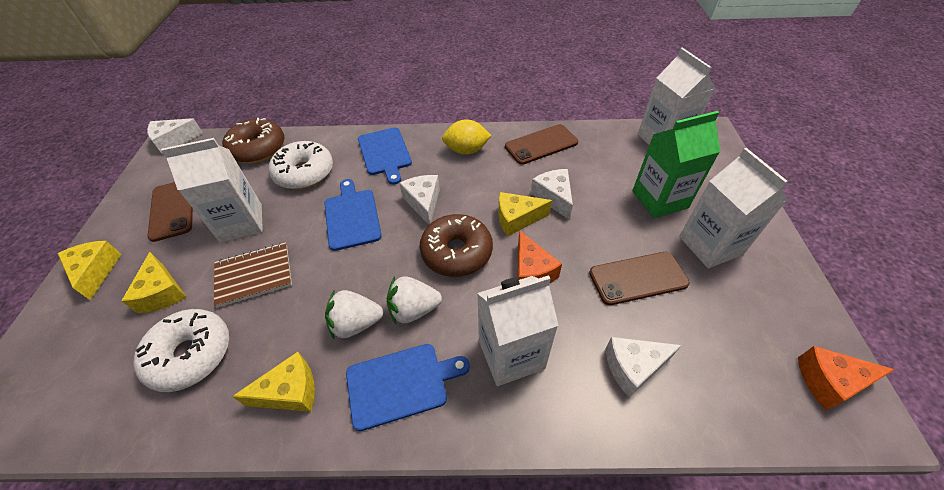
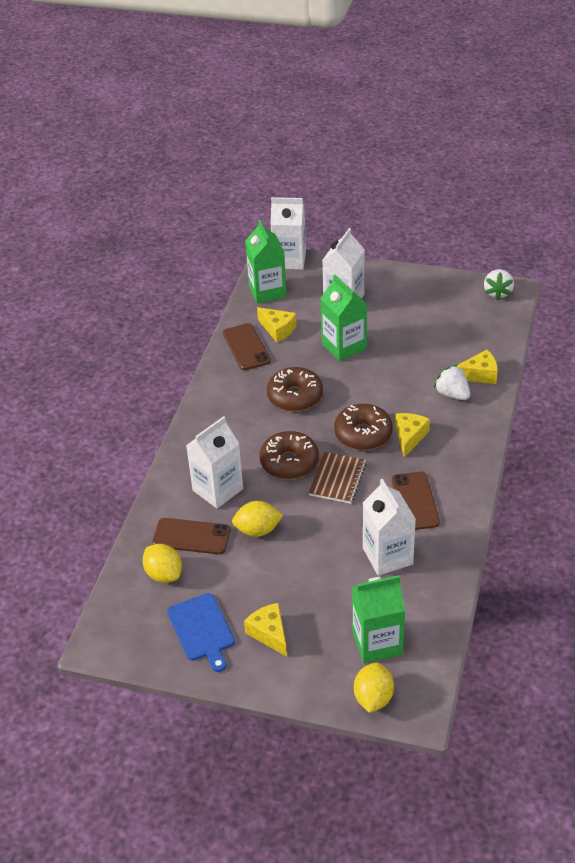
blue cutting board: [324,179,382,251] [346,344,470,431] [358,128,412,185] = 3 -> [167,593,235,672] = 1
brown donut: [222,118,285,163] [419,214,493,277] = 2 -> [259,431,319,479] [267,367,323,411] [334,404,393,450] = 3
green carton: [632,111,720,218] = 1 -> [245,220,287,304] [320,275,367,361] [352,575,405,663] = 3
orange cheese: [517,230,562,283] [798,346,895,410] = 2 -> none = 0
white cheese: [147,118,203,155] [399,175,440,225] [531,169,573,220] [605,337,682,397] = 4 -> none = 0
white donut: [133,309,229,392] [269,141,333,189] = 2 -> none = 0
yellow lemon: [442,119,492,155] = 1 -> [143,544,182,583] [232,501,283,537] [354,662,394,713] = 3

